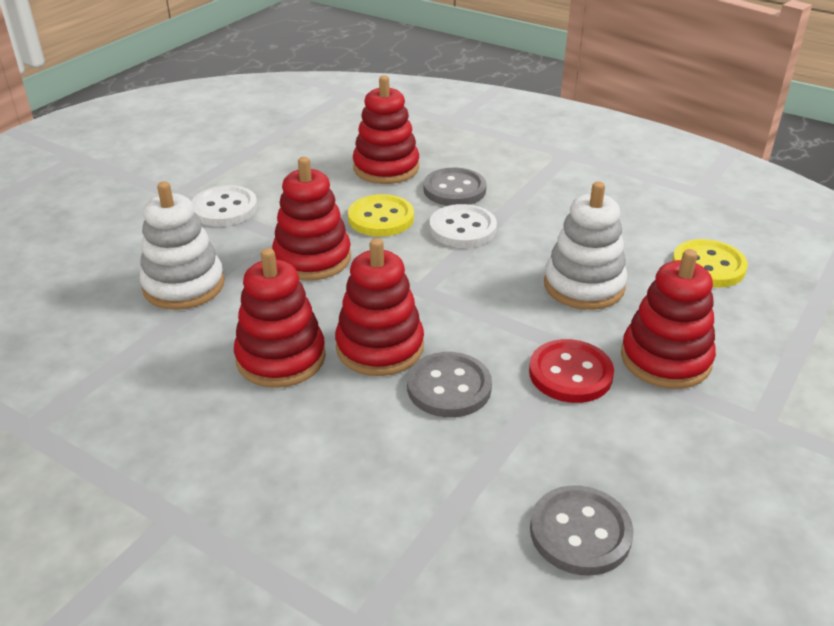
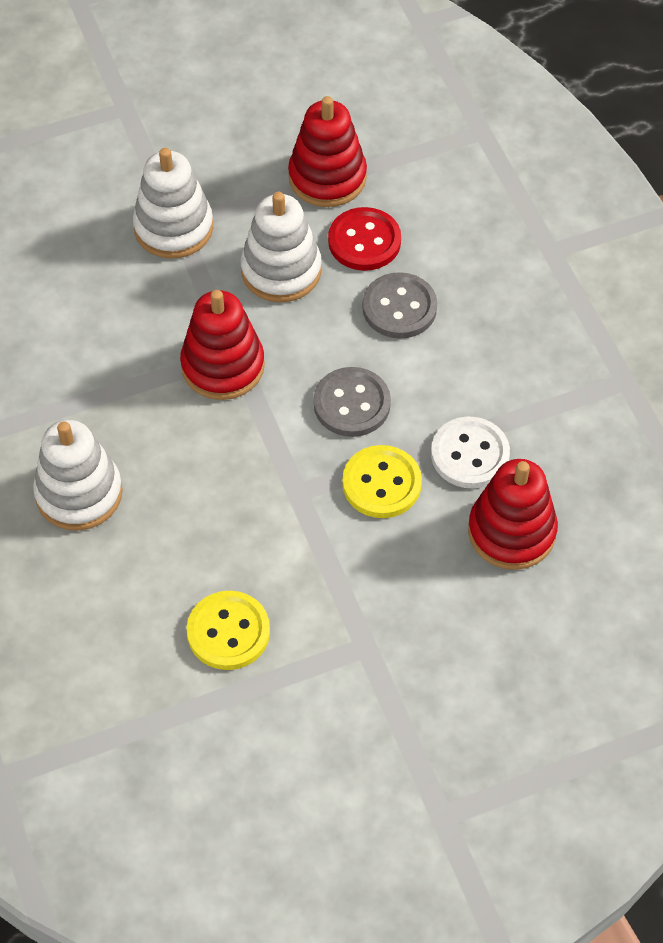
grey button: [407,352,492,417] [423,168,487,206] [530,485,634,576] = 3 -> [313,367,391,437] [362,272,437,339] = 2
red stacking toy: [234,248,326,388] [272,157,351,280] [335,238,424,376] [353,75,419,184] [621,249,716,389] = 5 -> [180,290,265,400] [288,96,367,207] [468,459,558,570] = 3
white button: [191,185,258,227] [430,204,497,248] = 2 -> [431,416,510,488] = 1
white stacking toy: [140,181,224,310] [544,181,627,310] = 2 -> [33,420,123,531] [133,148,213,259] [240,192,322,302] = 3

